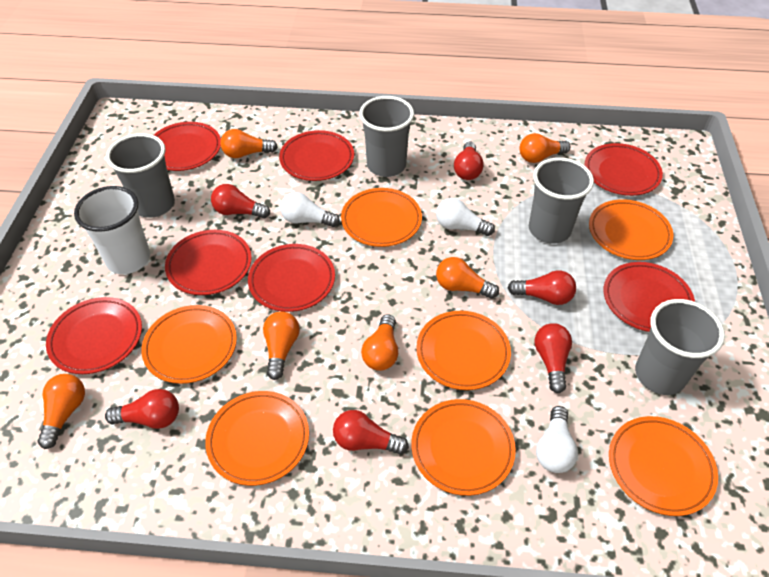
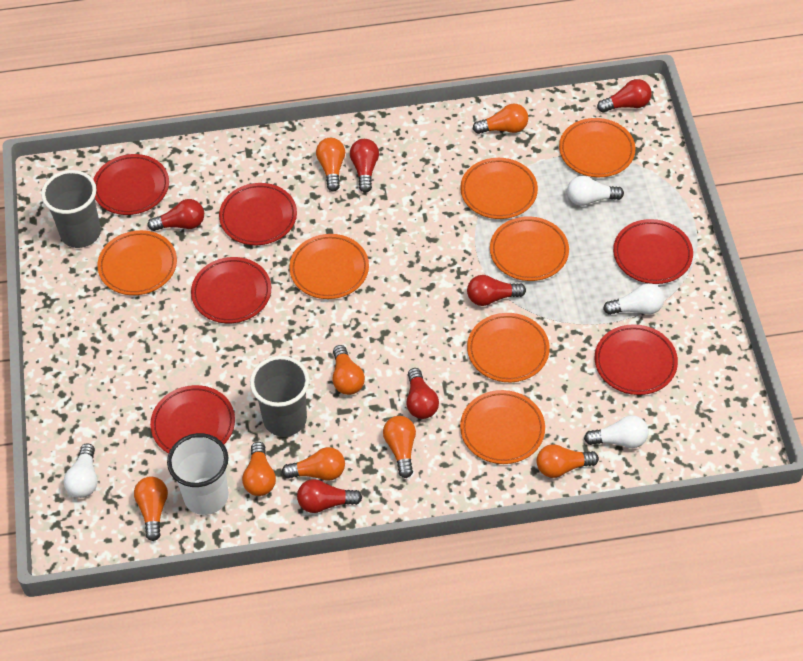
grey cup: [106,133,175,218] [359,96,414,177] [529,157,594,244] [635,299,725,395] = 4 -> [41,170,101,248] [250,356,309,437] = 2
orange light bulb: [38,374,85,449] [220,129,278,158] [263,311,300,380] [361,314,398,371] [436,257,499,299] [519,133,571,163] = 6 -> [134,476,168,541] [242,442,276,496] [282,447,345,481] [316,138,345,191] [333,345,365,395] [383,416,416,478] [473,104,528,134] [537,444,599,478] = 8
red plate: [46,297,142,374] [154,122,221,171] [165,230,252,295] [248,244,335,312] [279,130,354,181] [584,143,663,196] [603,262,695,332] = 7 -> [93,154,169,215] [150,385,235,454] [191,257,271,323] [219,183,297,245] [595,324,678,395] [613,219,693,284] = 6
white light bulb: [280,192,340,227] [436,198,495,236] [536,406,578,473] = 3 -> [64,443,98,498] [567,176,624,206] [584,415,649,448] [603,283,664,315] = 4

